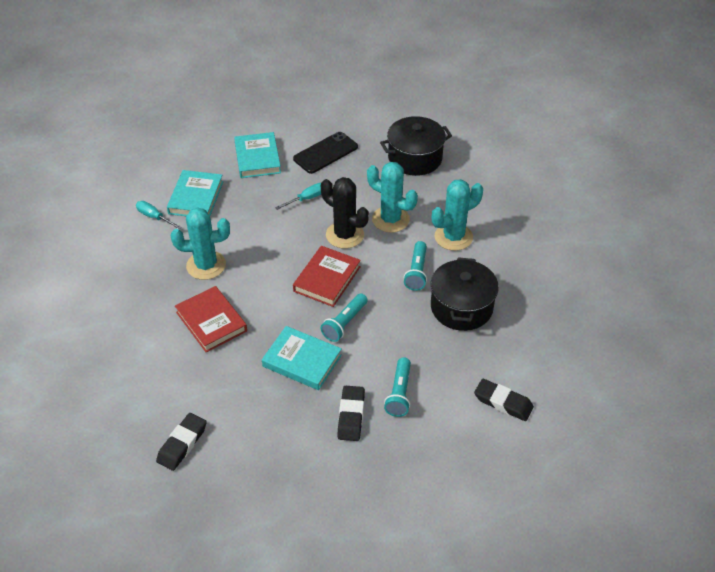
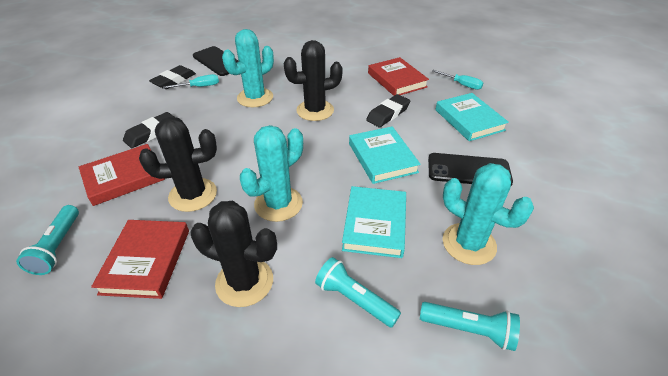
black cactus: [321,177,369,249] = 1 -> [139,117,217,212] [191,201,277,307] [284,40,343,121] = 3
black phone: [293,132,358,174] = 1 -> [193,46,239,76] [428,153,513,186] = 2
black pot: [380,116,452,176] [431,257,499,331] = 2 -> none = 0
red book: [175,286,247,352] [293,246,361,307] = 2 -> [79,144,165,206] [91,220,189,299] [368,57,429,96] = 3

